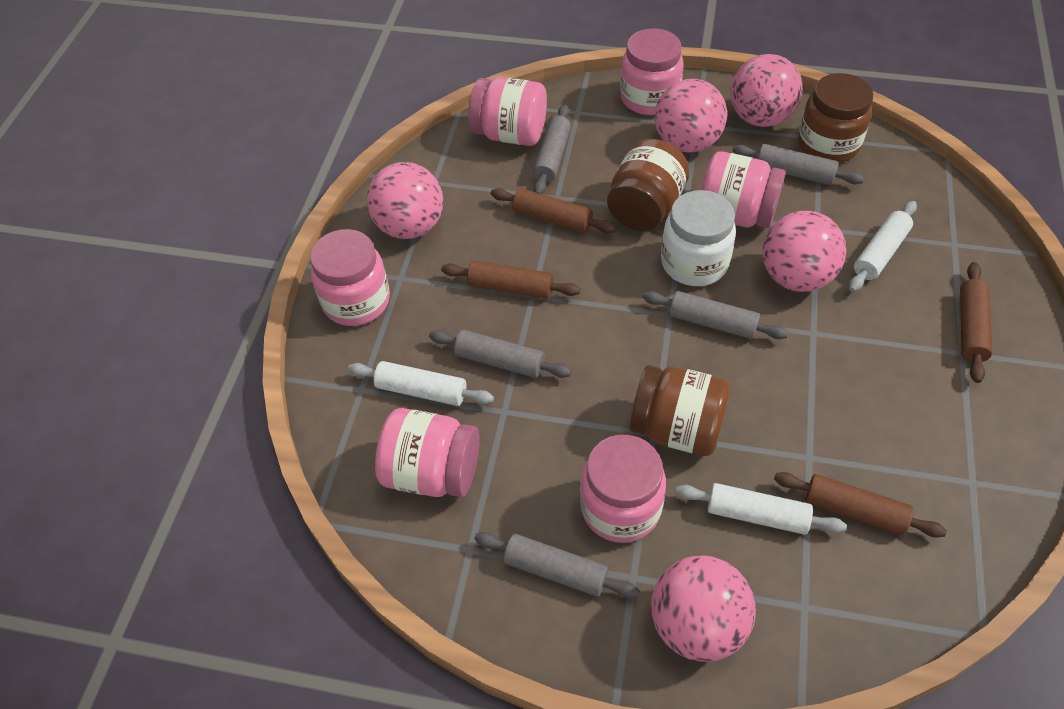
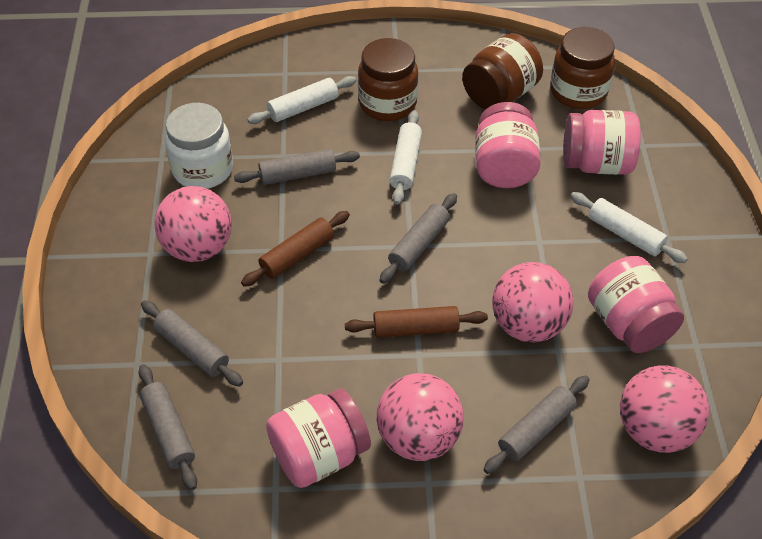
brown rolling pin: [441,261,580,299] [491,188,616,233] [774,472,947,537] [960,262,992,383] = 4 -> [241,211,350,287] [345,306,488,338] = 2
pink ball: [367,162,443,239] [651,555,756,662] [655,79,727,153] [730,54,803,127] [762,211,846,292] = 5 -> [154,186,232,262] [377,373,464,461] [492,262,573,342] [620,366,709,453] = 4
pink jar: [310,229,390,326] [375,408,480,497] [468,77,547,146] [580,435,666,543] [620,28,684,115] [701,151,786,228] = 6 -> [266,389,371,488] [475,102,541,188] [563,110,641,175] [588,256,684,353] = 4

